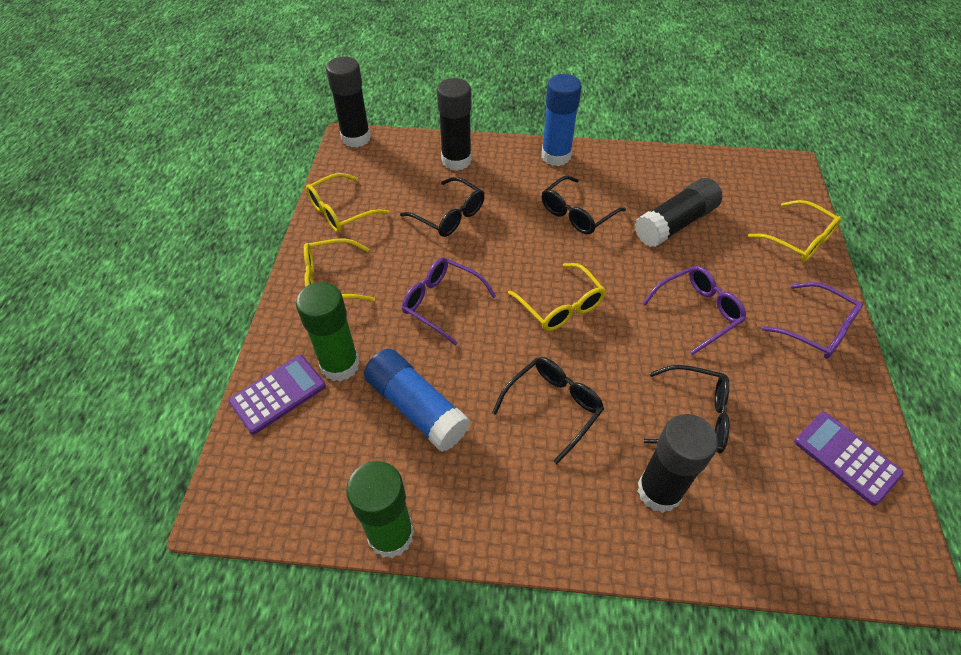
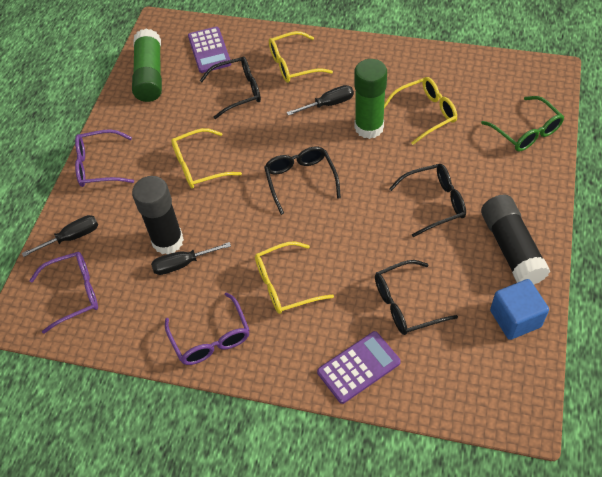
black glue stick: [326,56,371,147] [437,78,472,171] [635,178,722,247] [637,414,718,513] = 4 -> [132,176,184,254] [481,194,550,285] = 2
black screwdriver: none = 0 -> [22,215,98,257] [151,242,231,275] [287,85,354,116] = 3
blue cube: none = 0 -> [490,279,549,340] = 1
blue glue stick: [364,349,470,452] [541,74,582,166] = 2 -> none = 0
green glasses: none = 0 -> [481,96,564,152] = 1

